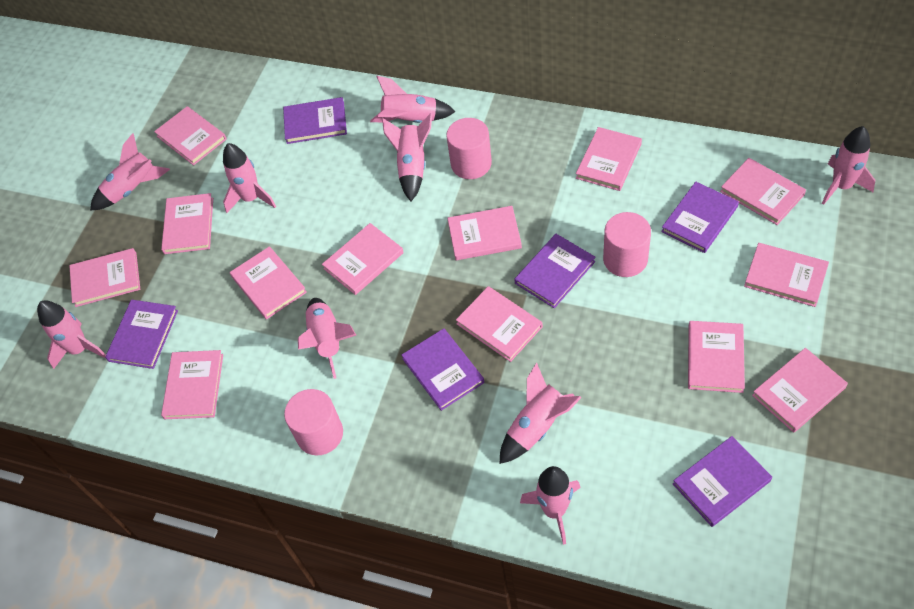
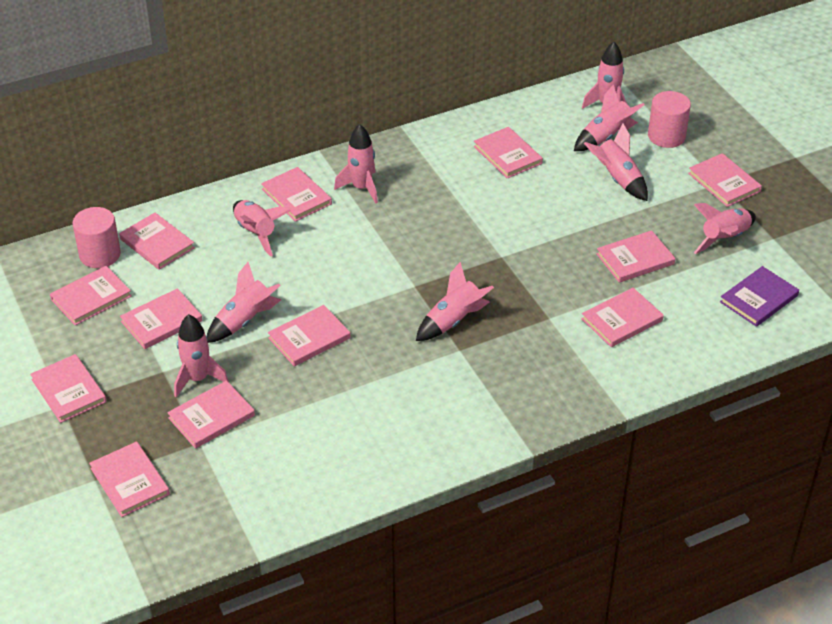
pink book: [69,248,140,307] [154,106,227,165] [161,193,213,254] [161,350,223,419] [230,246,307,319] [322,223,404,295] [447,206,522,260] [456,286,543,362] [576,127,642,191] [688,321,745,393] [720,158,806,225] [744,243,829,307] [752,348,848,433] = 13 -> [30,354,106,423] [50,266,132,326] [89,441,170,517] [119,213,195,270] [120,288,203,349] [167,380,255,449] [261,167,332,222] [268,305,350,366] [474,127,543,179] [581,288,664,347] [596,230,675,283] [688,153,762,207] = 12
pink cylinder: [284,389,343,455] [446,118,492,179] [603,212,651,277] = 3 -> [73,207,121,268] [648,91,691,148] = 2
purple book: [105,300,178,369] [283,97,347,144] [401,328,484,411] [514,234,596,308] [661,182,739,253] [673,436,772,527] = 6 -> [720,266,799,327] = 1

